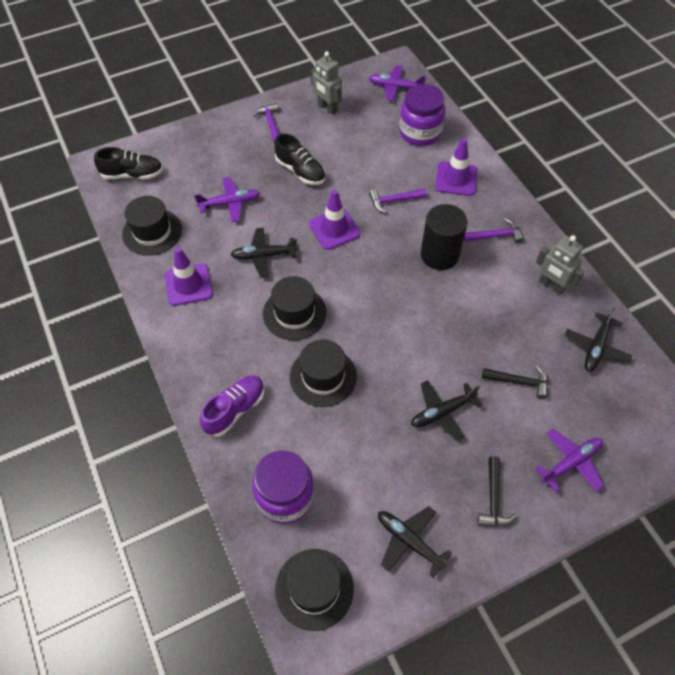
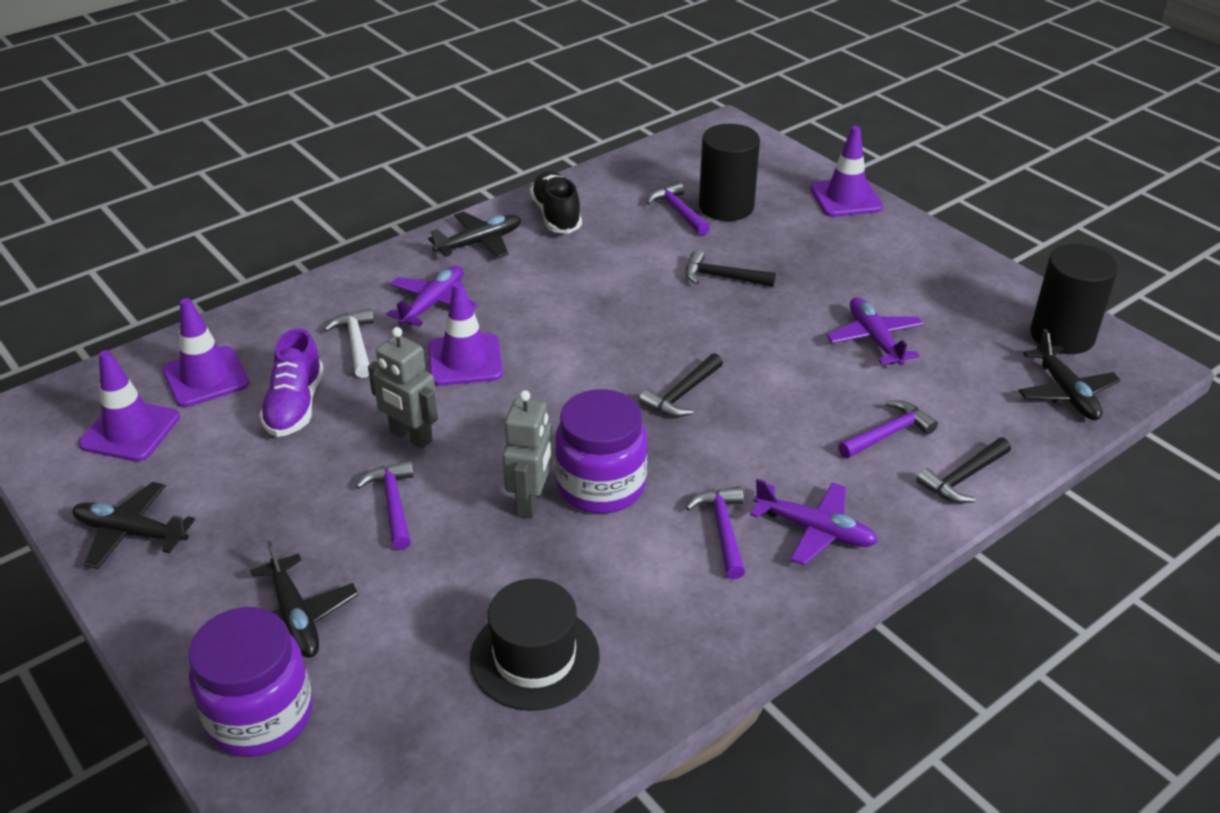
black cylinder: [421,204,468,270] = 1 -> [699,124,760,221] [1030,244,1118,354] = 2
black hammer: [477,456,517,527] [482,366,548,399] = 2 -> [639,353,723,417] [686,250,776,287] [916,437,1011,503] = 3
black hat: [122,196,182,256] [263,276,327,340] [275,549,354,631] [290,340,357,407] = 4 -> [470,579,600,711] = 1
black shoe: [94,147,163,179] [274,133,326,185] = 2 -> [530,171,582,234] = 1
purple hammer: [253,103,279,143] [369,188,426,213] [464,218,524,244] = 3 -> [356,460,414,550] [647,182,710,235] [686,486,745,579] [838,401,938,458] = 4
purple traffic cone: [165,247,213,306] [309,190,361,250] [435,138,478,196] = 3 -> [79,350,180,461] [162,298,249,407] [428,282,503,386] [810,126,883,217] = 4
white hammer: none = 0 -> [324,308,374,378] = 1

